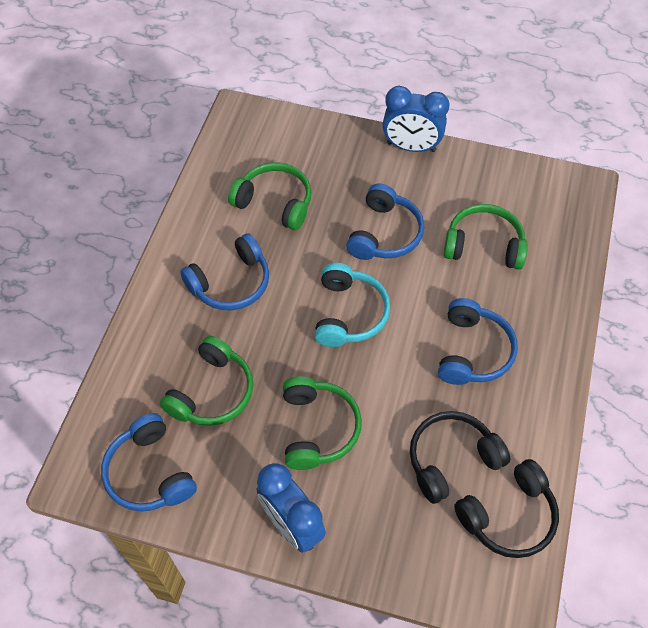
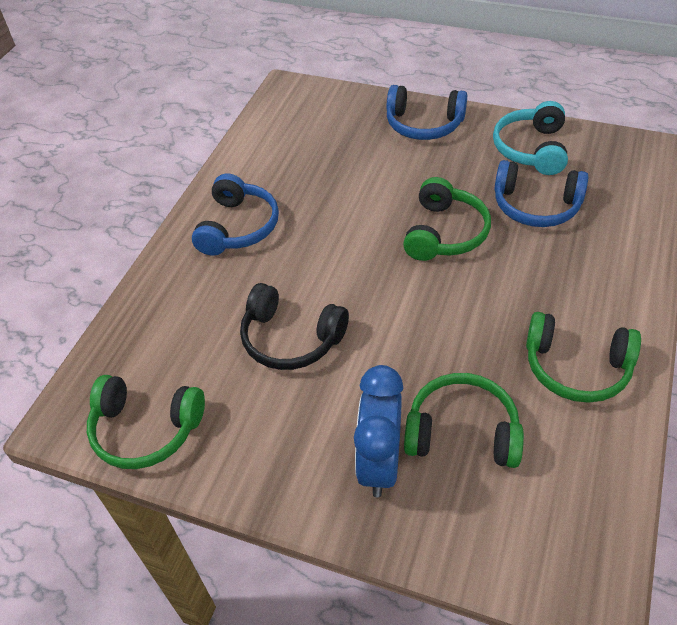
black headphones: [410,411,511,504] [454,459,559,558] = 2 -> [240,283,349,370] = 1
blue clock: [257,463,326,553] [383,86,449,152] = 2 -> [354,365,404,497] = 1
blue headphones: [101,413,197,511] [180,233,269,310] [346,184,424,260] [438,298,518,385] = 4 -> [192,173,279,255] [387,85,467,140] [494,160,589,227] = 3

